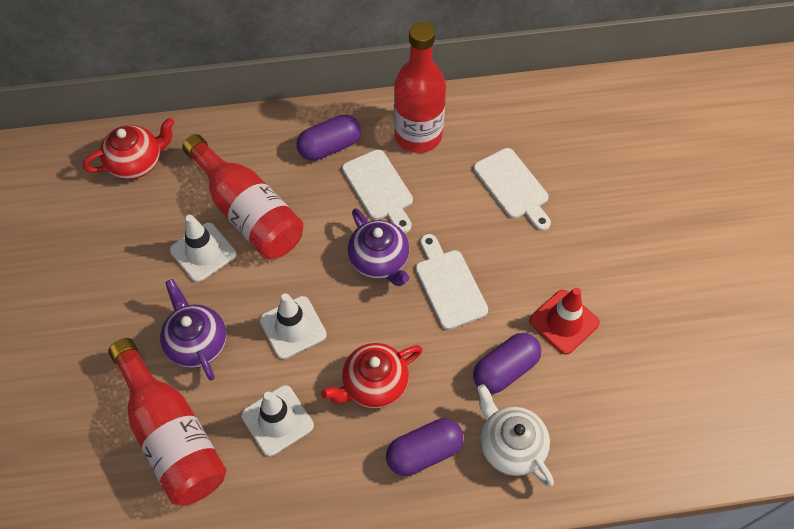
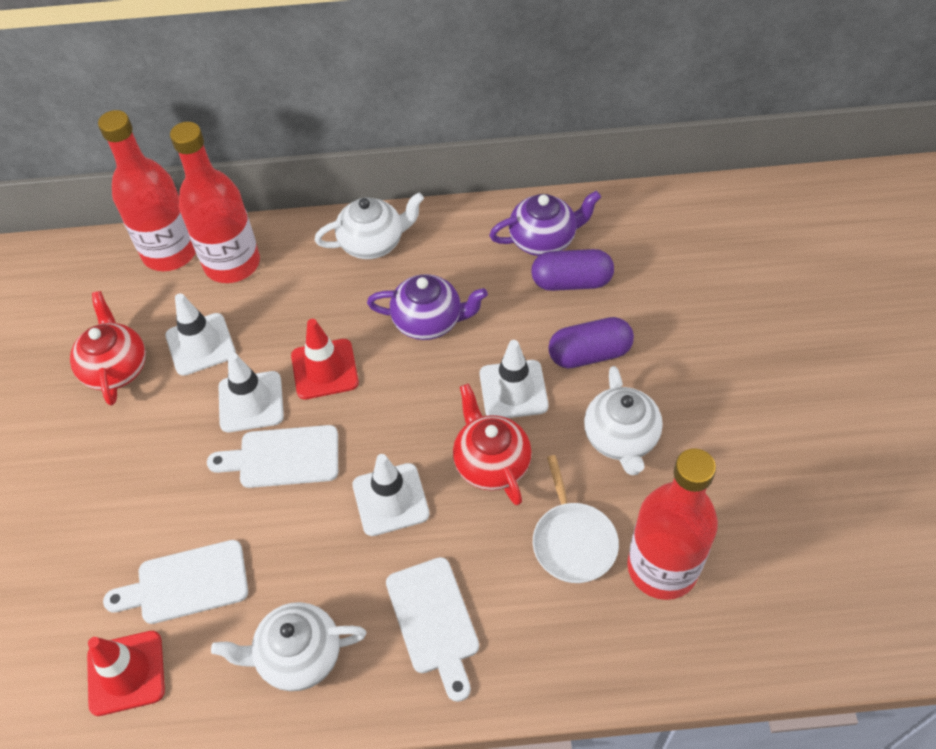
purple capsule: [297,114,361,161] [386,418,463,476] [473,333,541,394] = 3 -> [531,249,614,291] [548,317,634,369] = 2
red traffic cone: [529,288,600,355] = 1 -> [87,631,165,716] [291,319,359,399] = 2
white pan: none = 0 -> [533,455,619,583] = 1
white teapot: [477,384,554,487] = 1 -> [211,602,367,691] [315,193,424,259] [584,366,663,476] = 3
white traffic cone: [170,215,236,282] [241,385,314,456] [260,293,327,359] = 3 -> [165,293,236,376] [218,353,284,432] [352,454,430,536] [480,340,549,418] = 4

